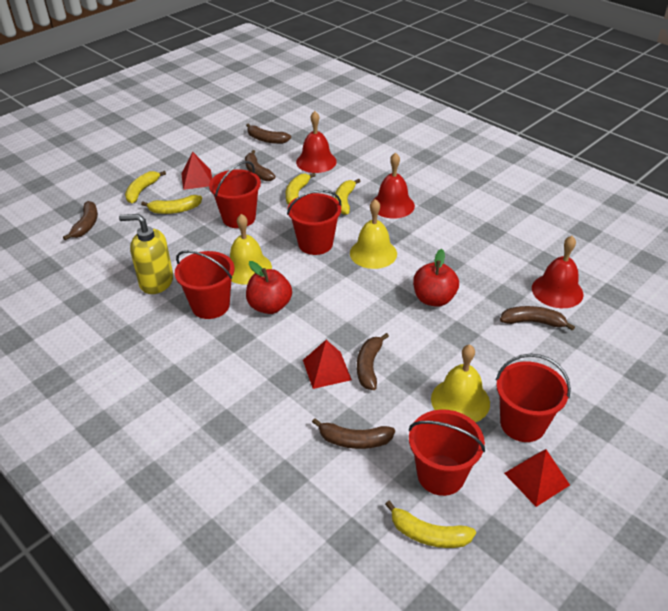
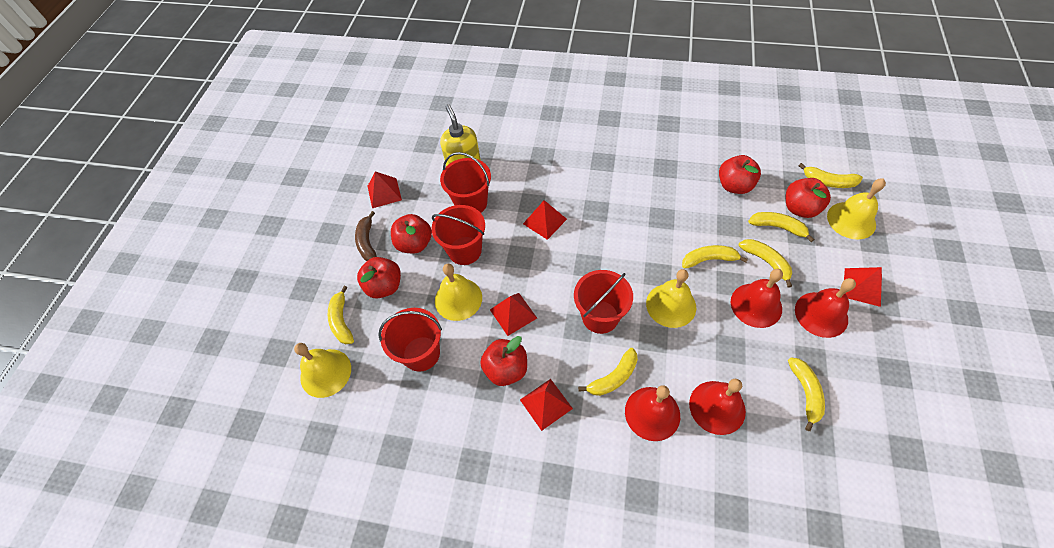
brown banana: [63,201,98,241] [245,150,276,181] [246,123,291,144] [312,418,395,449] [357,333,389,390] [500,306,575,331] = 6 -> [355,211,377,261] = 1
red apple: [246,261,292,314] [413,249,459,307] = 2 -> [357,257,401,299] [391,214,432,253] [480,336,527,386] [719,155,761,194] [786,178,831,218] = 5
red bell: [296,111,337,173] [372,152,415,218] [532,236,584,308] = 3 -> [625,385,680,441] [689,379,746,435] [731,269,783,328] [795,278,856,338] = 4
red bucket: [175,250,234,319] [209,161,261,228] [287,190,342,255] [409,409,485,496] [496,354,571,442] = 5 -> [378,308,442,372] [431,205,485,265] [440,152,491,213] [574,270,633,334] = 4
red pyramid: [181,152,212,190] [303,340,352,389] [504,449,570,507] = 3 -> [367,171,402,208] [490,293,537,336] [520,379,573,431] [523,200,567,240] [844,267,882,307] = 5
yellow banana: [125,171,166,204] [141,195,202,214] [286,173,316,205] [335,178,360,215] [385,501,476,548] = 5 -> [328,286,354,344] [578,348,638,396] [682,245,748,268] [739,239,792,288] [748,212,814,242] [788,357,825,431] [798,163,863,188] = 7
yellow bell: [230,214,272,285] [350,199,397,269] [431,344,490,423] = 3 -> [294,343,351,398] [435,264,482,321] [646,269,696,328] [827,178,886,239] = 4

